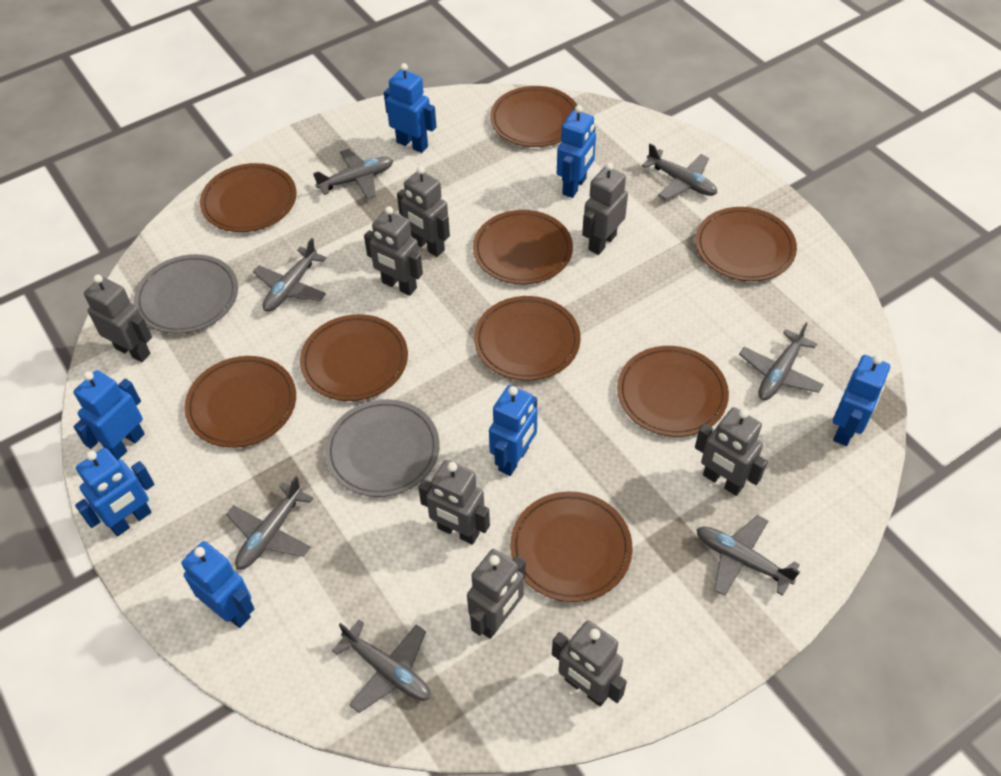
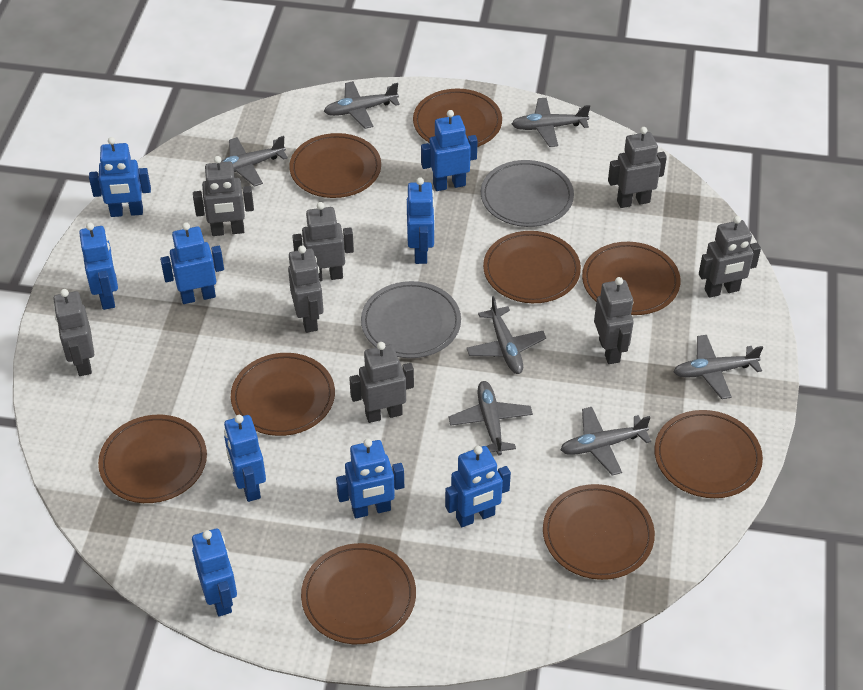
blue robot: [73,370,145,460] [75,448,154,536] [181,541,254,628] [384,63,436,153] [489,385,538,476] [557,105,596,198] [833,355,890,446] = 7 -> [79,223,118,310] [89,137,151,217] [160,222,224,304] [192,529,237,617] [224,415,266,502] [336,439,404,518] [407,177,435,264] [421,110,478,191] [445,446,511,527] = 9

